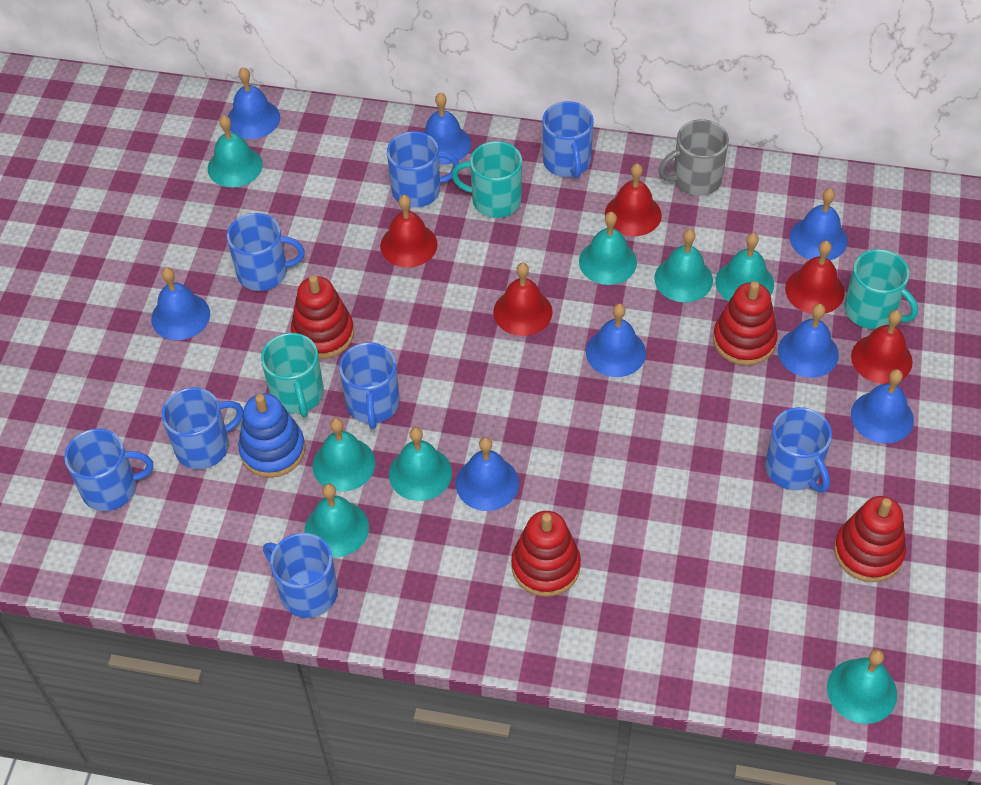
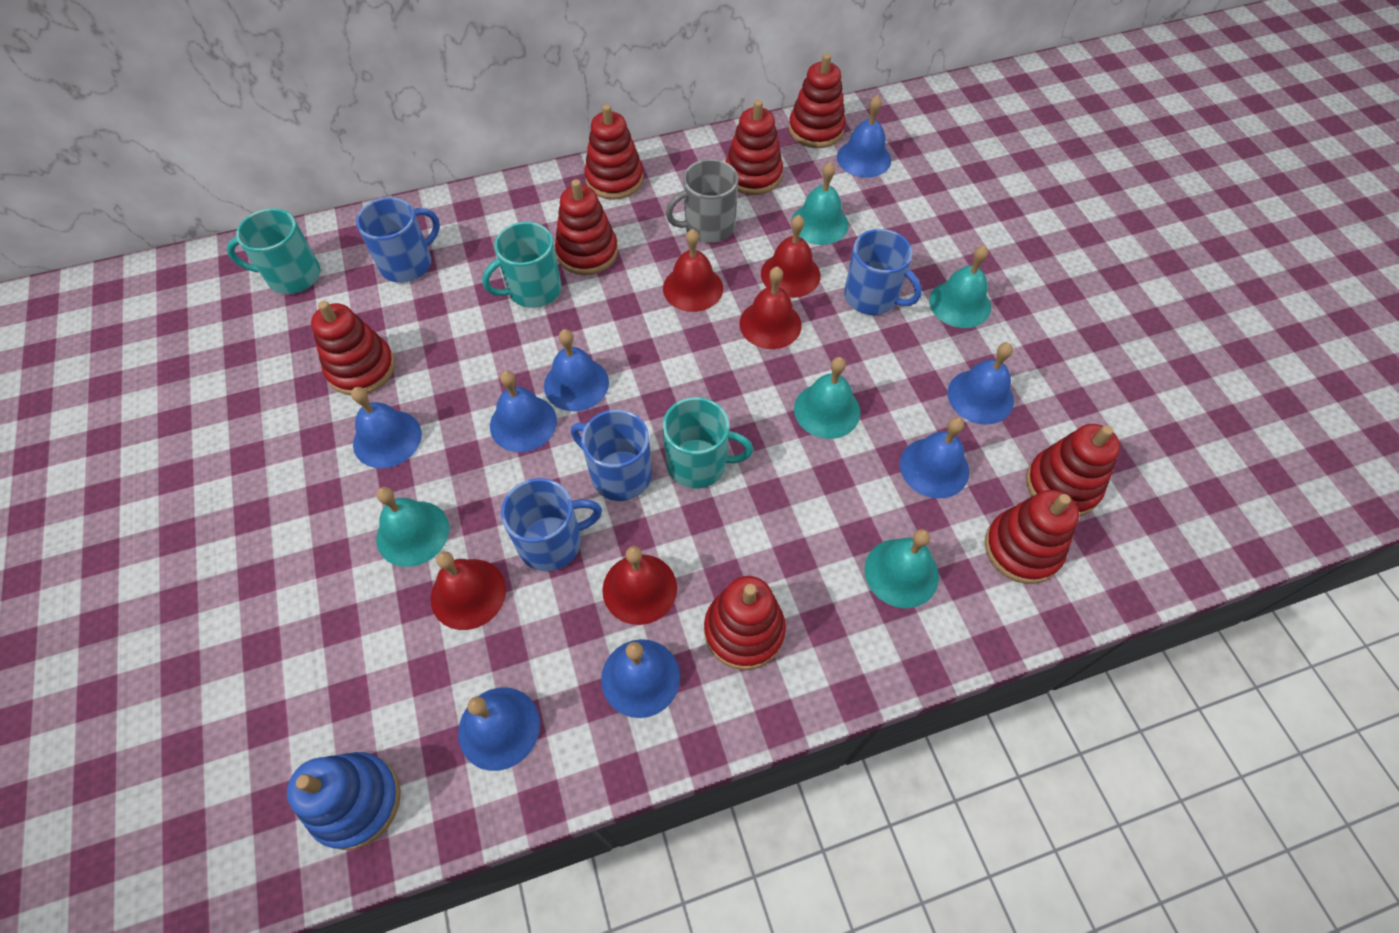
blue mug: [64,429,153,511] [162,387,244,469] [227,213,305,291] [263,533,338,618] [339,342,400,429] [387,131,459,208] [542,101,594,178] [765,407,832,492] = 8 -> [356,197,440,283] [501,478,602,571] [571,409,652,501] [844,229,922,315] = 4
red stacking toy: [291,275,354,359] [511,511,581,597] [713,281,778,366] [834,496,906,582] = 4 -> [311,301,395,395] [555,179,618,275] [584,104,644,200] [704,576,786,670] [725,100,783,195] [789,54,846,148] [985,490,1079,584] [1026,424,1120,516] = 8
turquoise bell: [208,115,263,187] [305,484,369,558] [313,418,375,492] [389,427,452,501] [579,212,637,285] [654,229,713,302] [715,233,774,302] [827,649,897,724] = 8 -> [376,487,449,567] [791,162,848,245] [794,357,860,439] [864,529,939,608] [929,245,991,328] = 5

